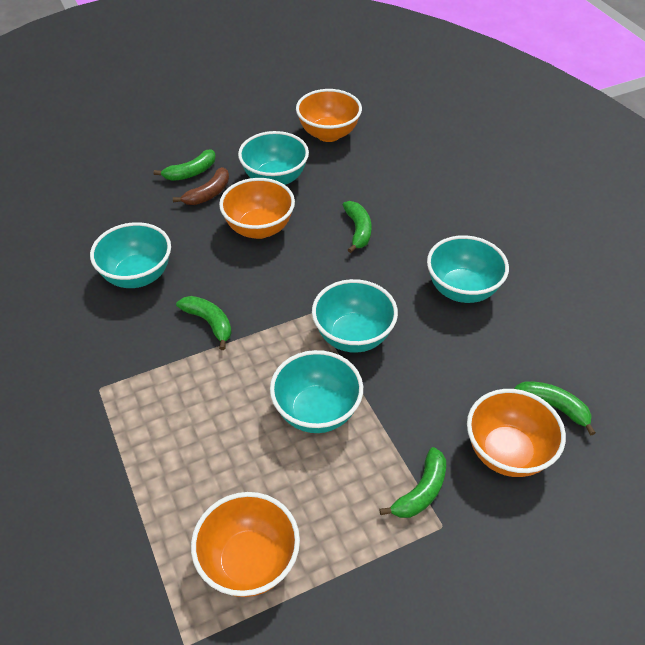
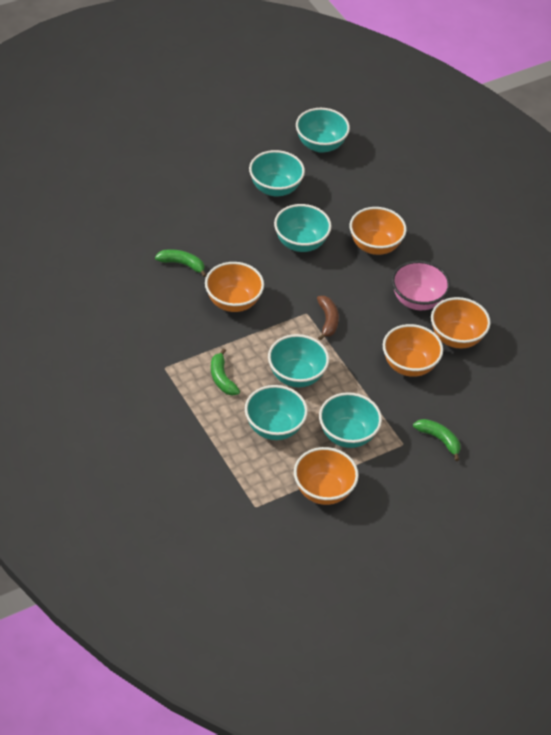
green banana: [154,149,216,181] [176,296,232,350] [343,201,372,253] [379,447,446,518] [514,381,596,436] = 5 -> [155,249,207,277] [211,348,240,396] [413,419,460,461] = 3
orange bowl: [191,492,300,597] [219,178,295,239] [296,89,362,142] [467,389,566,477] = 4 -> [205,262,264,312] [294,447,359,505] [350,207,407,255] [383,324,443,377] [431,297,491,349] = 5
pink bowl: none = 0 -> [392,260,450,310] = 1
turquoise bowl: [90,222,171,288] [238,131,309,185] [270,350,363,433] [312,279,398,353] [427,235,509,303] = 5 -> [245,385,308,440] [249,150,305,196] [268,334,329,387] [274,204,332,252] [296,108,350,153] [319,392,382,448] = 6

